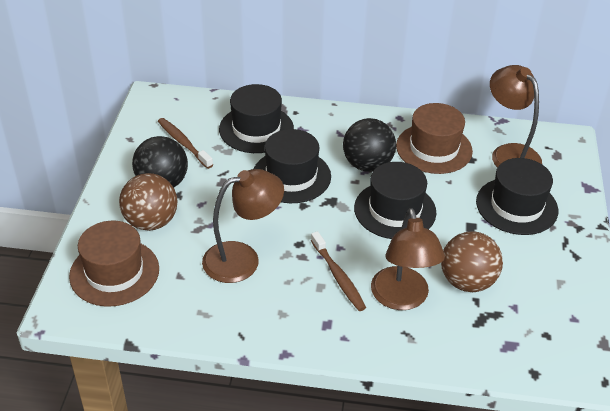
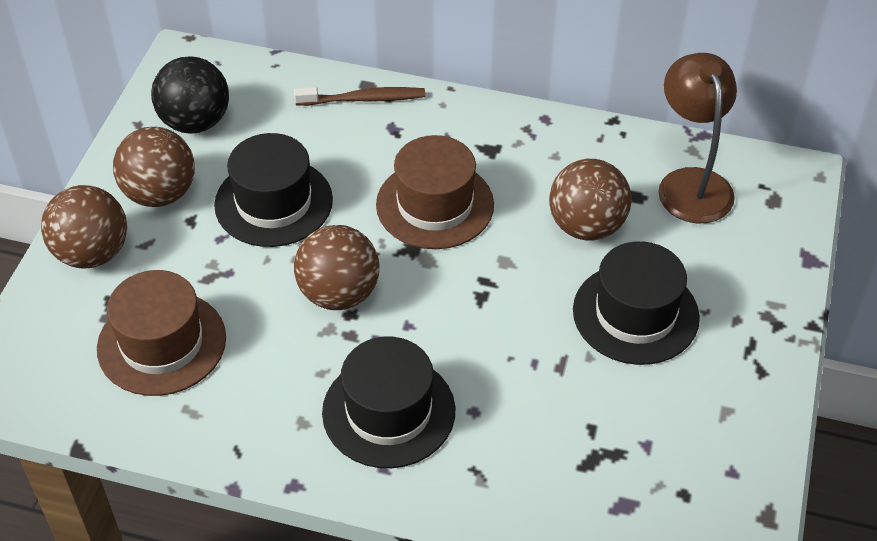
black ball: [132,136,188,187] [343,118,396,172] = 2 -> [151,56,229,134] = 1
black hat: [219,84,294,153] [254,129,331,203] [354,162,436,239] [476,158,558,235] = 4 -> [214,133,333,247] [322,336,455,468] [573,241,700,365] = 3
brown ball: [119,173,178,231] [441,232,503,292] = 2 -> [41,185,127,268] [113,127,195,207] [294,225,380,310] [549,159,632,240] = 4
brown lamp: [202,169,284,283] [371,208,445,310] [490,65,542,168] = 3 -> [658,53,737,223] = 1
brown toothbrush: [158,118,213,169] [311,231,366,311] = 2 -> [294,87,425,106] = 1

